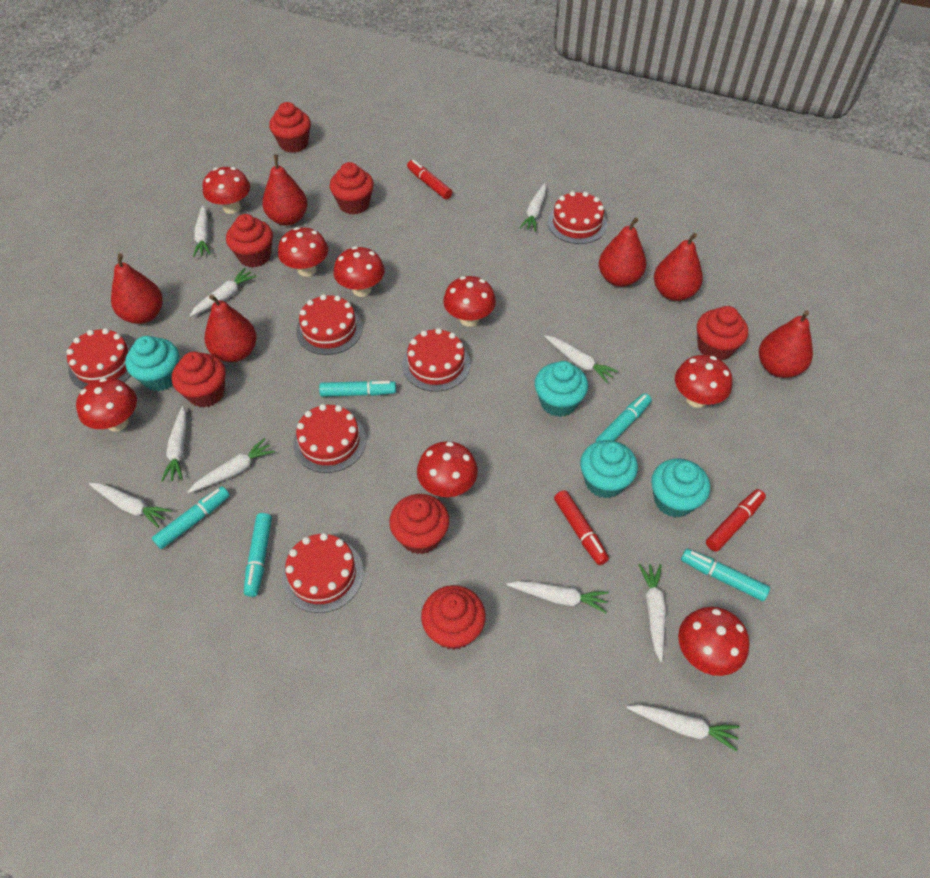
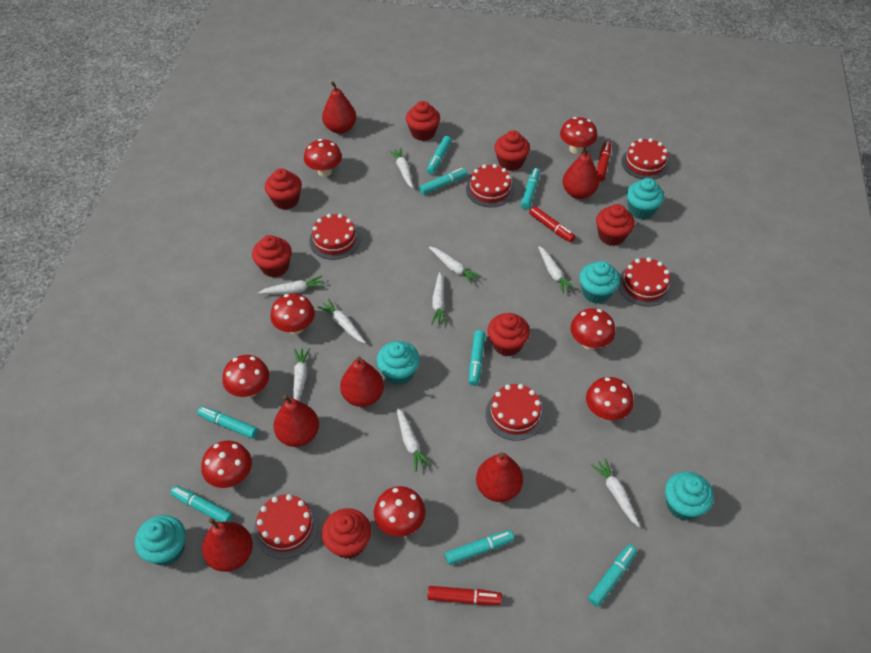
turquoise cupcake: [125,336,179,391] [535,361,588,417] [580,440,638,498] [651,459,710,517] = 4 -> [135,515,186,566] [377,341,420,385] [579,261,620,304] [626,178,664,219] [665,471,714,520] = 5
turquoise marker: [152,486,230,549] [244,513,272,597] [319,380,396,397] [596,393,652,442] [681,548,770,601] = 5 -> [170,486,233,522] [197,406,258,439] [419,168,467,195] [427,136,452,175] [445,530,514,565] [469,330,485,386] [521,168,540,210] [588,544,637,607] = 8
white carrot: [89,483,172,528] [161,406,186,482] [188,438,275,493] [189,268,257,317] [193,205,211,257] [506,581,609,613] [520,183,546,232] [544,335,618,383] [626,705,740,752] [639,564,666,662] = 10 -> [258,276,325,294] [293,348,310,401] [317,299,366,344] [389,148,413,188] [396,407,432,472] [429,246,481,285] [431,272,447,325] [538,246,576,294] [591,458,640,527] = 9

